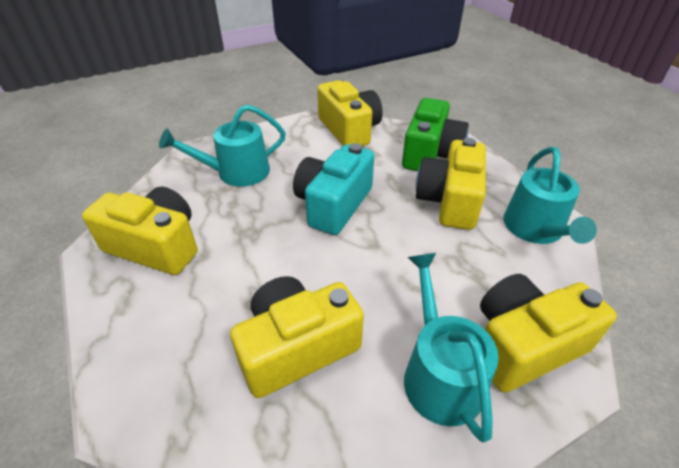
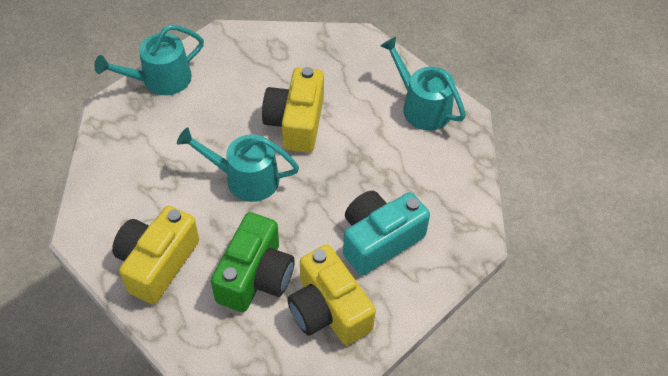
yellow camera: [82,187,198,275] [230,276,364,398] [317,80,383,146] [416,138,486,230] [480,274,617,393] = 5 -> [112,206,199,304] [262,67,324,153] [287,244,376,345] = 3

